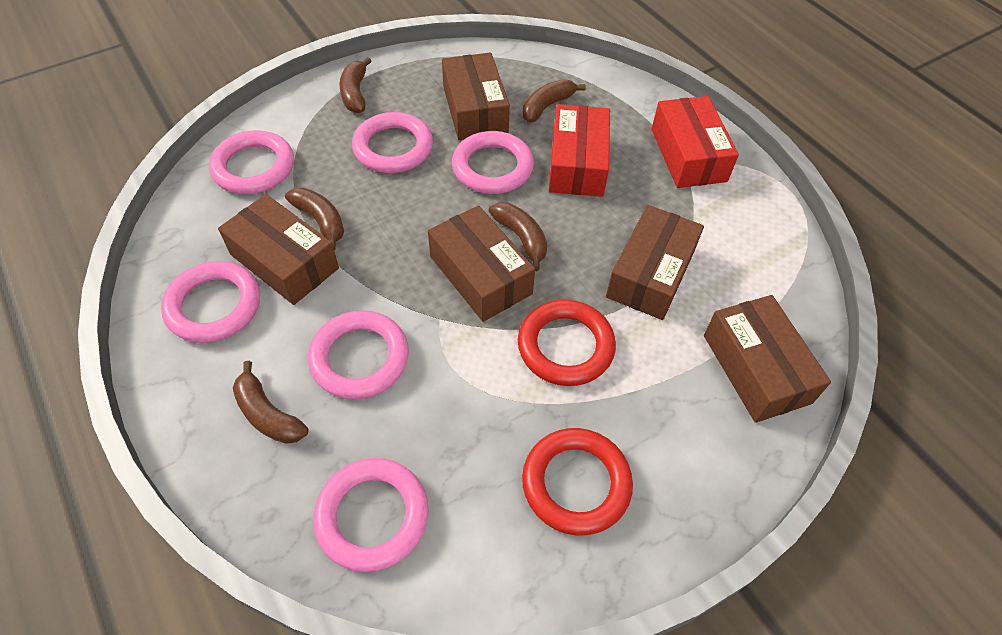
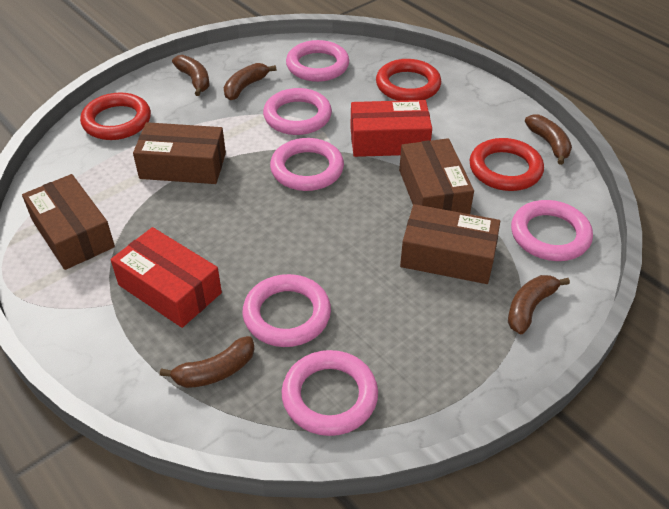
brown box: [218,194,339,305] [428,205,535,322] [442,53,510,140] [606,205,704,320] [704,295,831,423] = 5 -> [22,174,115,270] [133,122,226,184] [399,138,474,214] [400,204,500,284] = 4
red ring: [518,299,616,386] [522,428,633,536] = 2 -> [80,92,151,140] [376,59,441,101] [470,138,544,191] = 3

